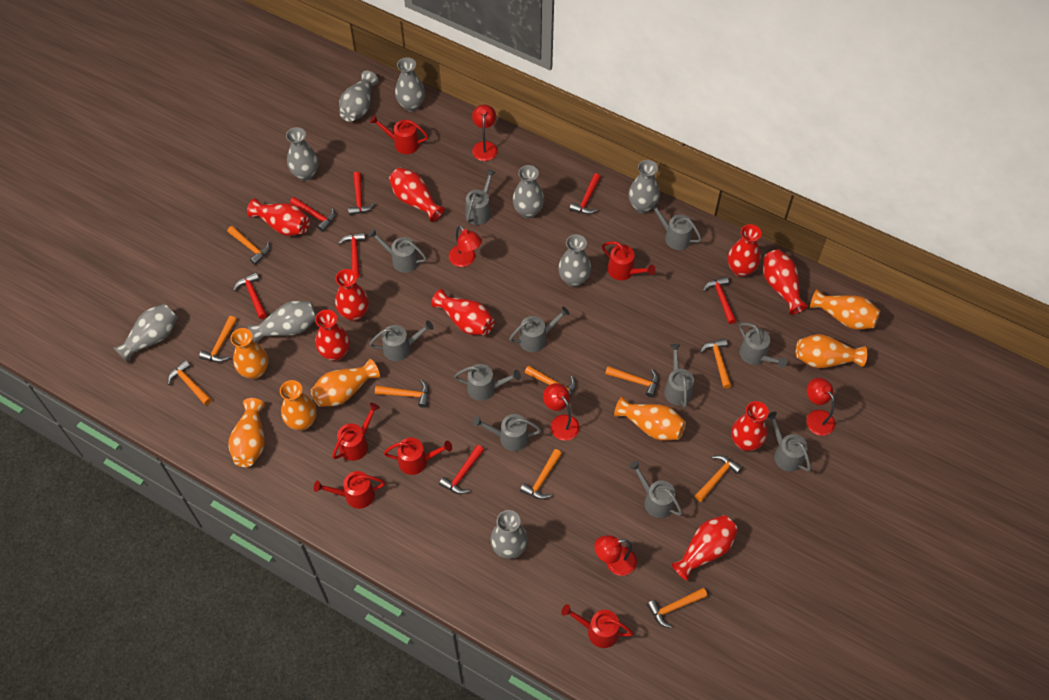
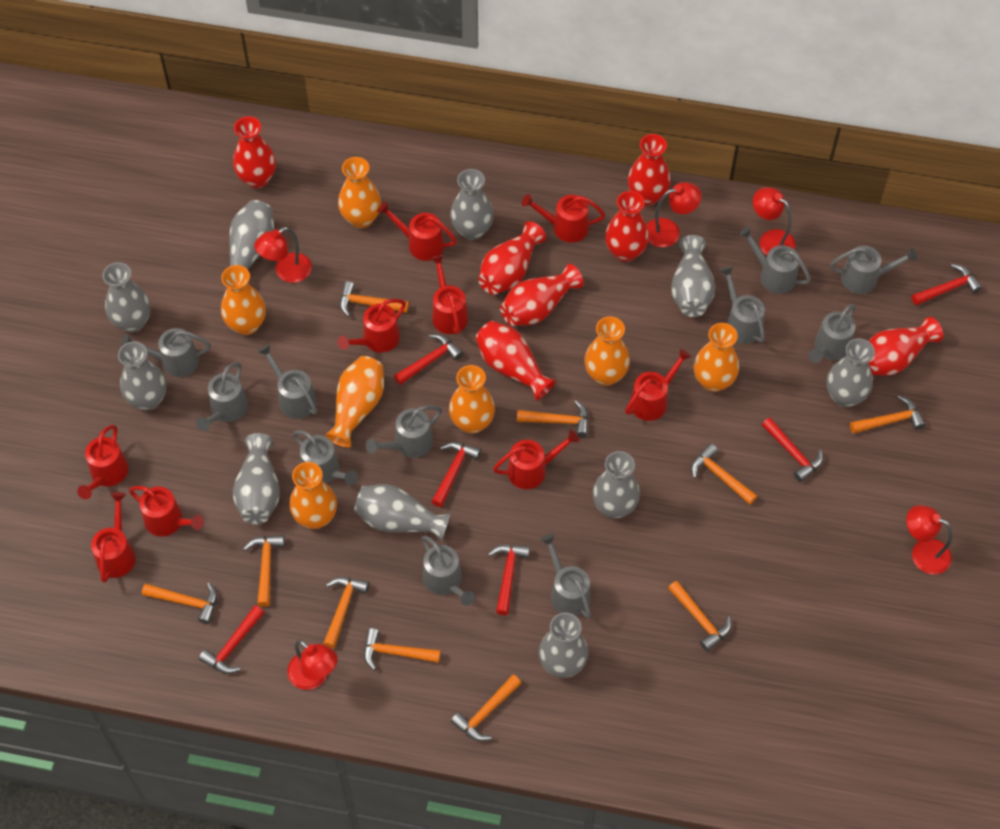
grey vase: [113,304,178,363] [248,301,317,343] [286,127,318,181] [339,71,378,122] [395,57,425,112] [490,510,528,559] [513,165,544,218] [558,234,591,287] [628,160,660,213] = 9 -> [103,262,151,332] [118,341,167,410] [221,200,274,276] [233,433,280,524] [354,484,451,541] [450,169,494,240] [539,613,588,678] [592,451,640,518] [671,235,716,317] [826,338,875,407] = 10
red hammer: [233,272,267,319] [290,197,335,232] [338,232,366,278] [348,172,375,215] [439,445,484,494] [569,173,601,214] [703,276,736,324] = 7 -> [199,605,264,674] [394,334,463,385] [432,442,481,507] [488,545,530,615] [762,418,823,482] [912,264,982,306] = 6
red vase: [247,199,310,236] [315,310,350,361] [335,269,369,321] [389,168,445,222] [431,289,494,335] [671,515,738,581] [728,224,762,277] [731,401,769,451] [763,249,808,315] = 9 -> [233,116,276,188] [475,321,556,401] [478,221,546,294] [500,264,583,326] [605,191,649,262] [628,134,671,206] [868,317,943,376] = 7
red watering can: [314,471,385,509] [332,402,380,461] [370,115,428,154] [384,437,452,475] [561,604,634,648] [602,241,656,280] = 6 -> [77,425,129,499] [91,492,136,583] [129,486,204,536] [338,299,406,352] [378,202,456,261] [431,255,468,334] [493,430,579,489] [522,194,605,243] [625,349,691,421] = 9

